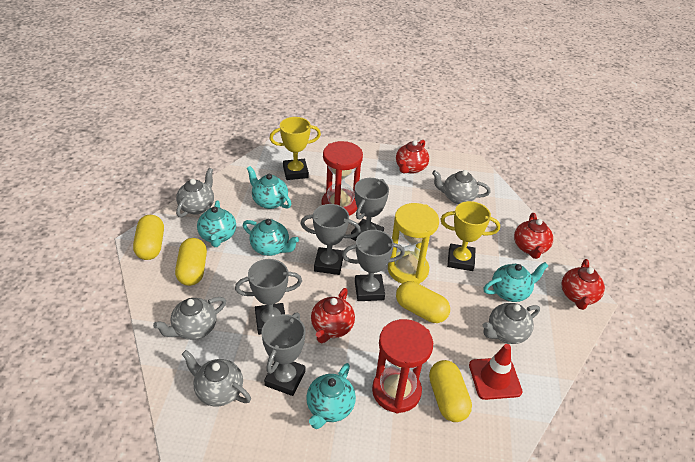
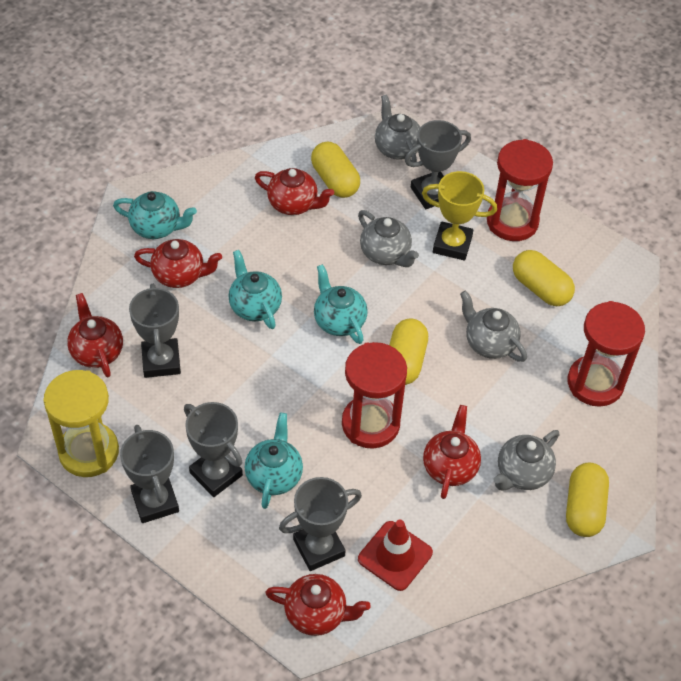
grey teapot: [153,297,226,340] [176,168,214,217] [182,350,251,406] [432,170,491,204] [483,303,540,344] = 5 -> [358,210,419,267] [375,94,420,162] [460,291,527,362] [493,430,559,490] = 4
red hourglass: [322,141,363,216] [372,319,433,413] = 2 -> [342,342,407,449] [487,139,553,241] [568,301,645,407] = 3
red teapot: [311,288,355,343] [396,140,429,174] [514,213,553,259] [562,259,605,310] = 4 -> [67,293,123,377] [134,239,222,288] [255,168,334,215] [265,574,371,636] [423,405,481,499] = 5
turquoise teapot: [197,200,236,247] [243,219,299,256] [247,166,291,209] [306,363,356,429] [483,262,548,302] = 5 -> [113,191,197,239] [228,250,282,329] [245,413,303,509] [314,264,368,344] = 4
yellow trophy: [269,117,321,180] [440,201,500,271] = 2 -> [422,171,497,261] = 1

